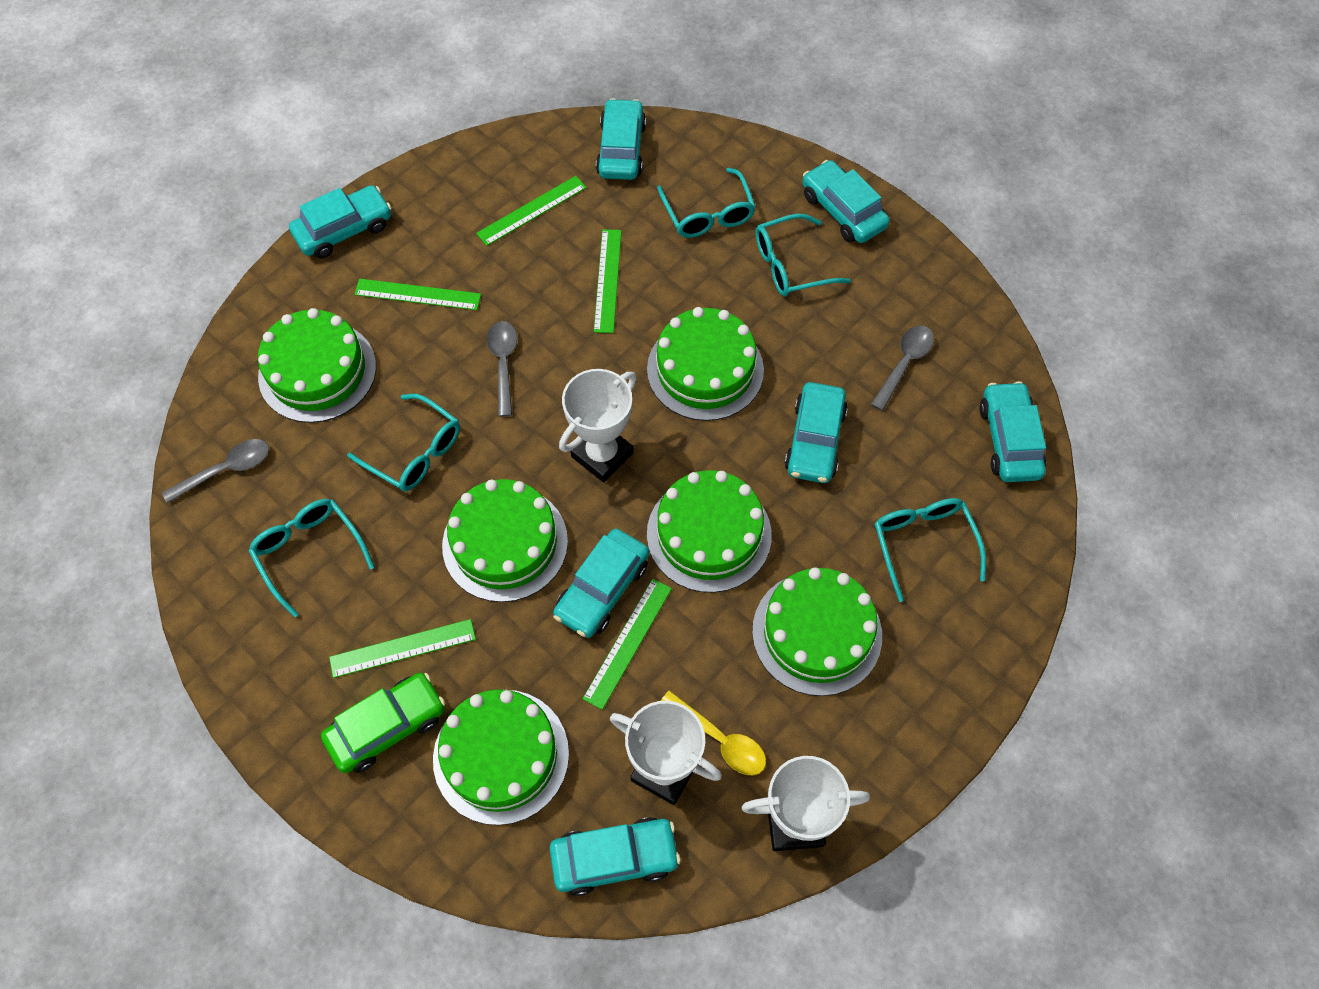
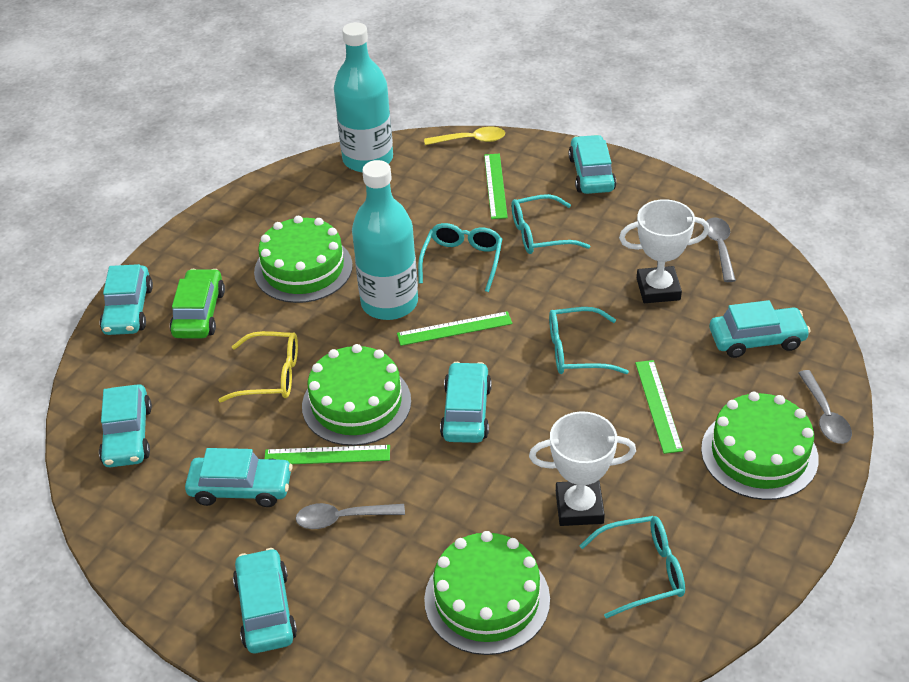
green cake: [258,308,376,423] [433,689,569,825] [442,479,568,602] [647,307,764,421] [647,470,772,593] [752,567,882,696] = 6 -> [254,216,353,303] [302,344,411,446] [424,531,550,655] [701,392,819,500] = 4
green ruler: [329,619,476,678] [354,279,481,310] [476,176,587,246] [582,579,672,710] [594,229,621,333] = 5 -> [264,445,390,464] [397,311,512,346] [484,154,508,219] [635,360,683,454] = 4
turquoise bottle: none = 0 -> [334,22,393,173] [352,160,418,320] = 2
turquoise glasses: [248,499,375,618] [347,394,460,491] [657,168,756,238] [756,213,851,297] [875,498,986,602] = 5 -> [418,223,502,292] [511,194,590,254] [549,307,629,374] [579,516,685,619] = 4
white trophy: [559,369,637,482] [610,701,722,805] [741,756,870,851] = 3 -> [529,412,636,526] [619,199,710,303] = 2
yellow glasses: none = 0 -> [218,331,298,402] = 1

